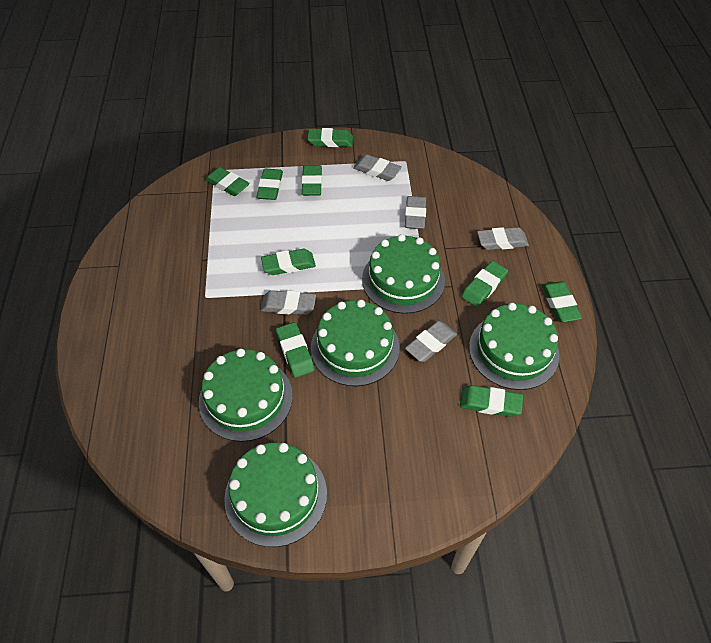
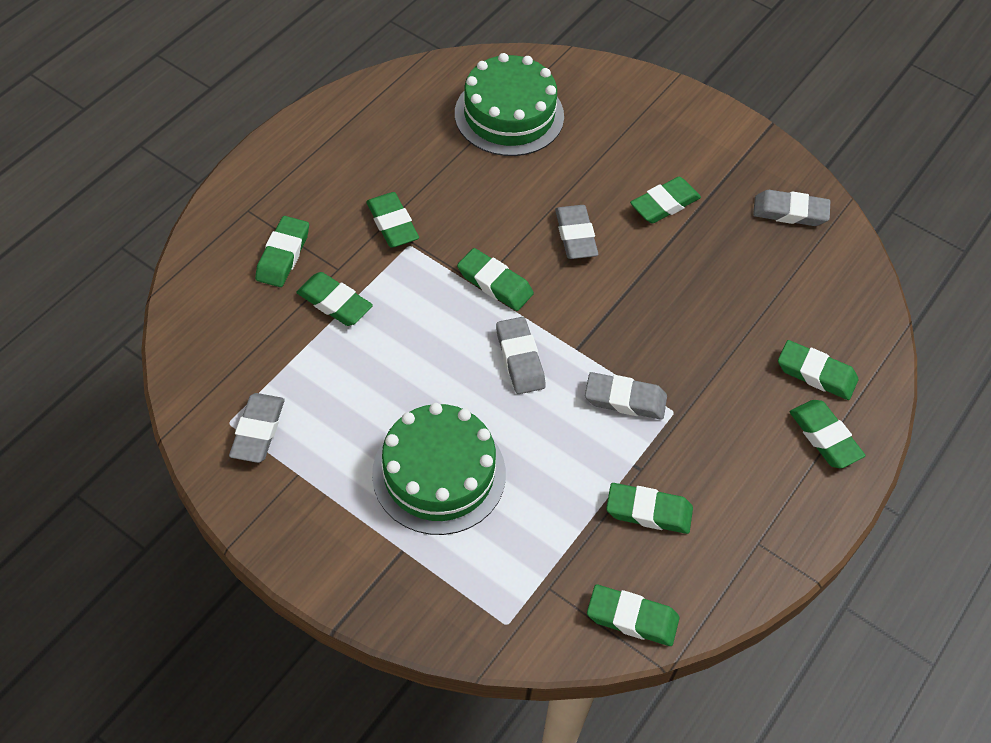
green cake: [199,349,293,442] [224,443,327,547] [311,300,400,386] [362,234,445,314] [469,303,559,390] = 5 -> [372,403,506,535] [455,53,564,156] = 2

